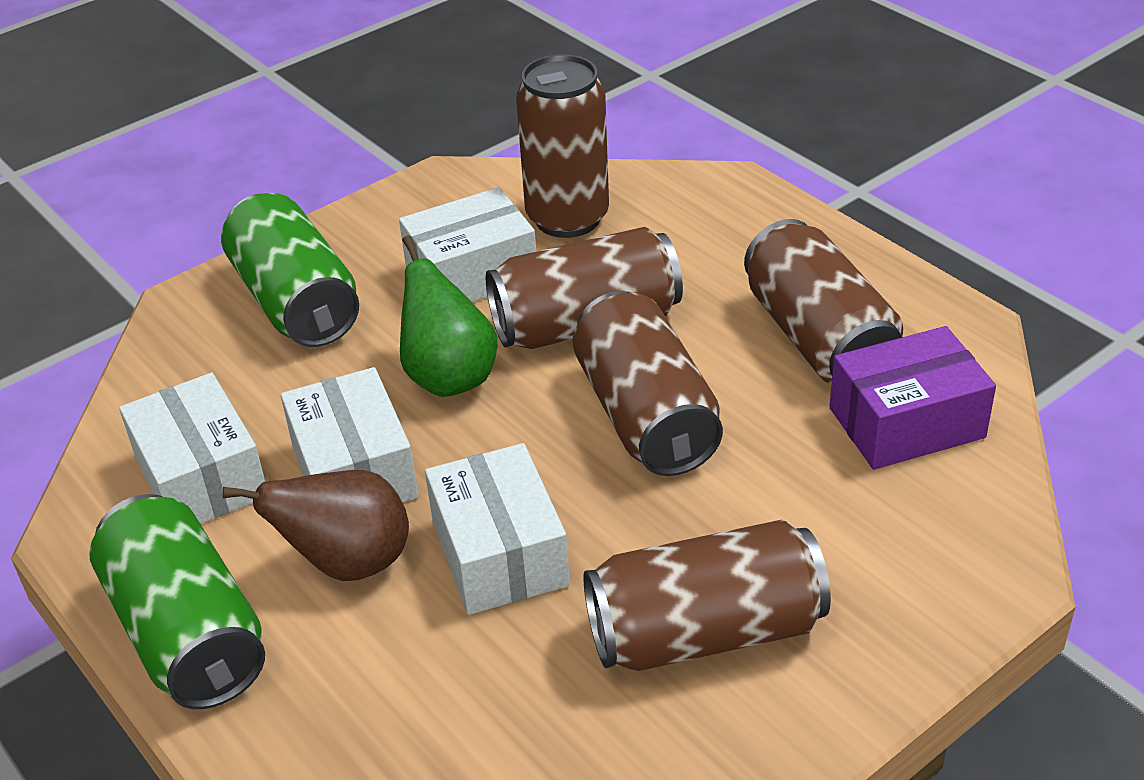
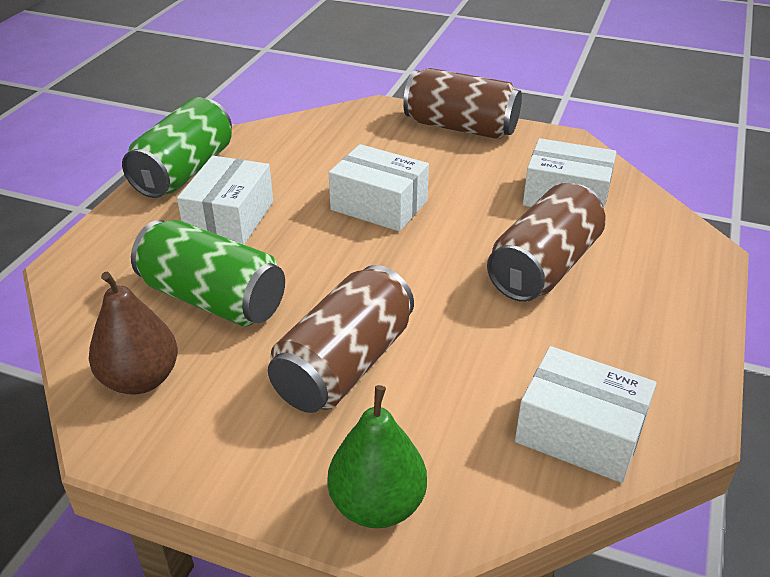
brown can: [486,227,683,349] [516,54,609,238] [572,291,723,476] [583,520,831,671] [744,219,903,384] = 5 -> [268,265,414,413] [403,68,522,139] [487,183,606,302] = 3
purple box: [829,326,996,469] = 1 -> none = 0

